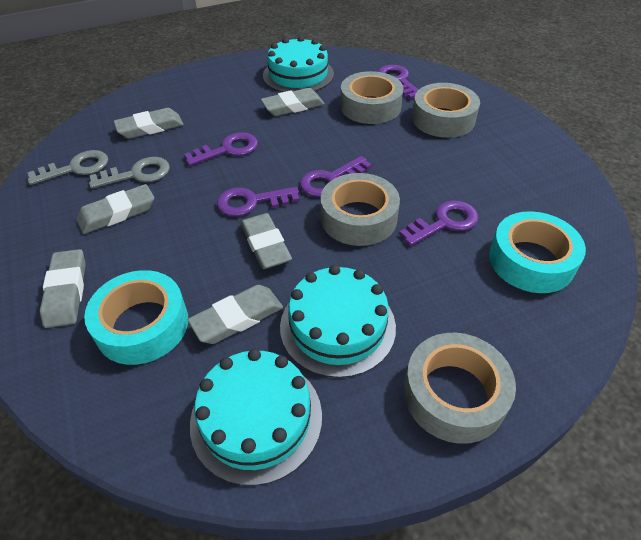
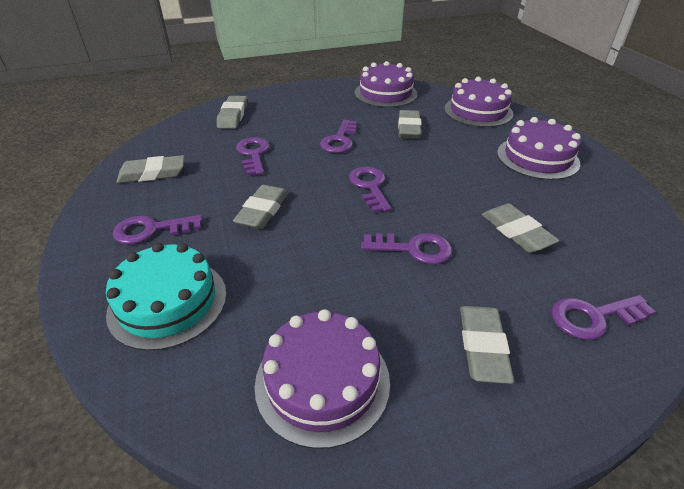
grey key: [27,150,108,185] [89,157,170,189] = 2 -> none = 0
grey tape: [321,173,400,246] [340,71,403,124] [404,333,516,444] [412,83,480,138] = 4 -> none = 0
purple cake: none = 0 -> [255,309,390,449] [355,61,417,107] [444,77,513,127] [497,117,581,180] = 4
purple key: [184,132,258,166] [217,187,299,216] [300,156,372,197] [378,65,419,99] [399,200,478,246] = 5 -> [113,215,203,244] [236,137,270,176] [320,119,357,153] [349,167,391,213] [361,233,452,264] [551,295,655,340] = 6
turquoise cake: [190,349,322,486] [263,36,334,92] [280,265,396,378] = 3 -> [106,243,227,351] = 1
turquoise tape: [84,270,188,365] [489,211,586,293] = 2 -> none = 0

